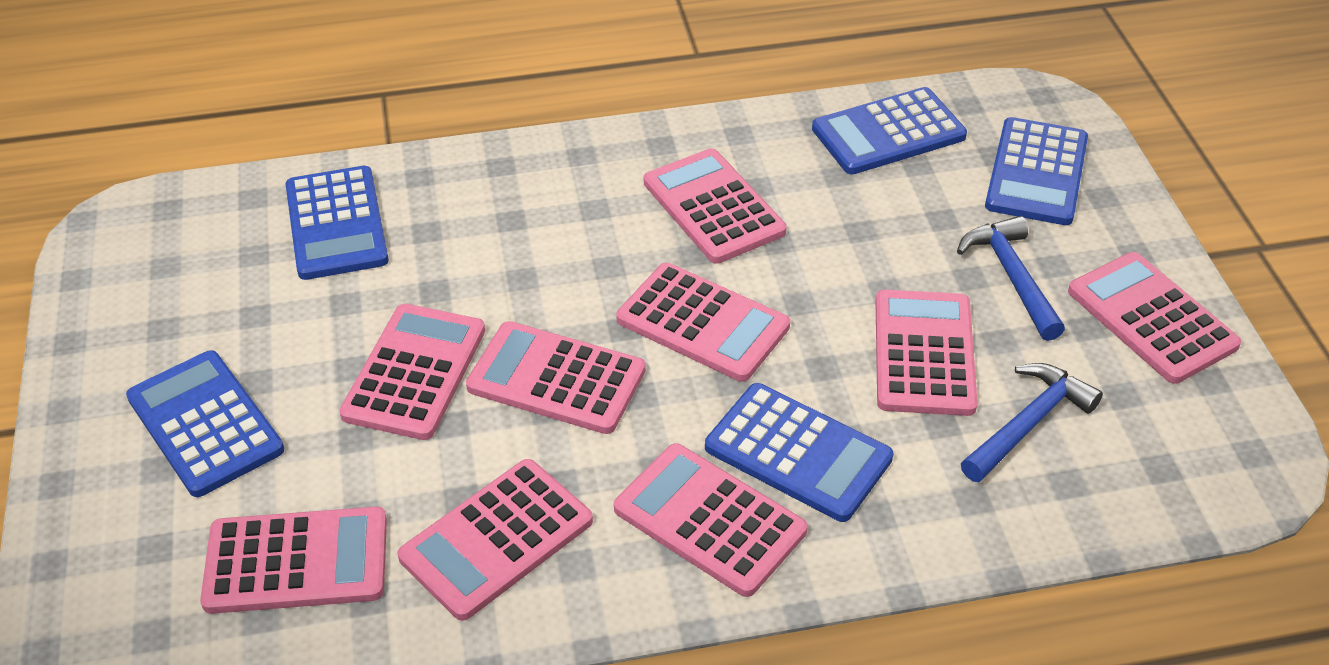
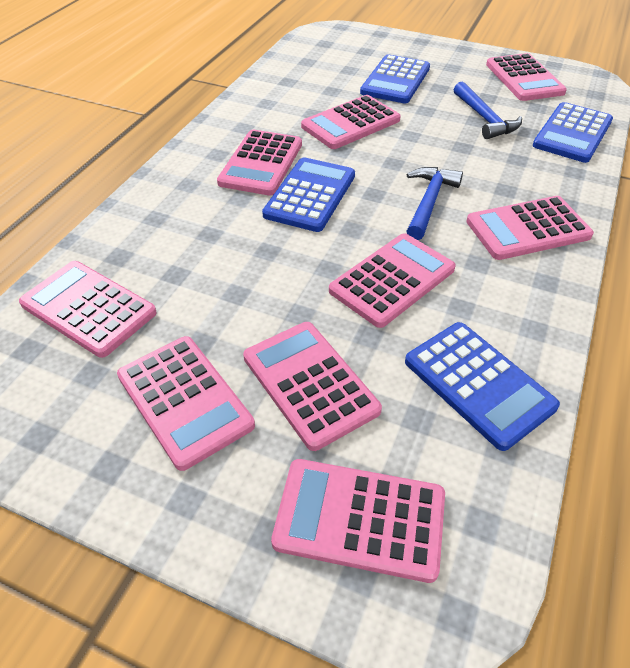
blue calculator: [126,350,284,497] [286,166,389,280] [705,383,893,522] [812,87,967,174] [985,117,1088,225] = 5 -> [262,157,355,232] [360,54,430,104] [405,322,560,451] [533,102,613,163] = 4

